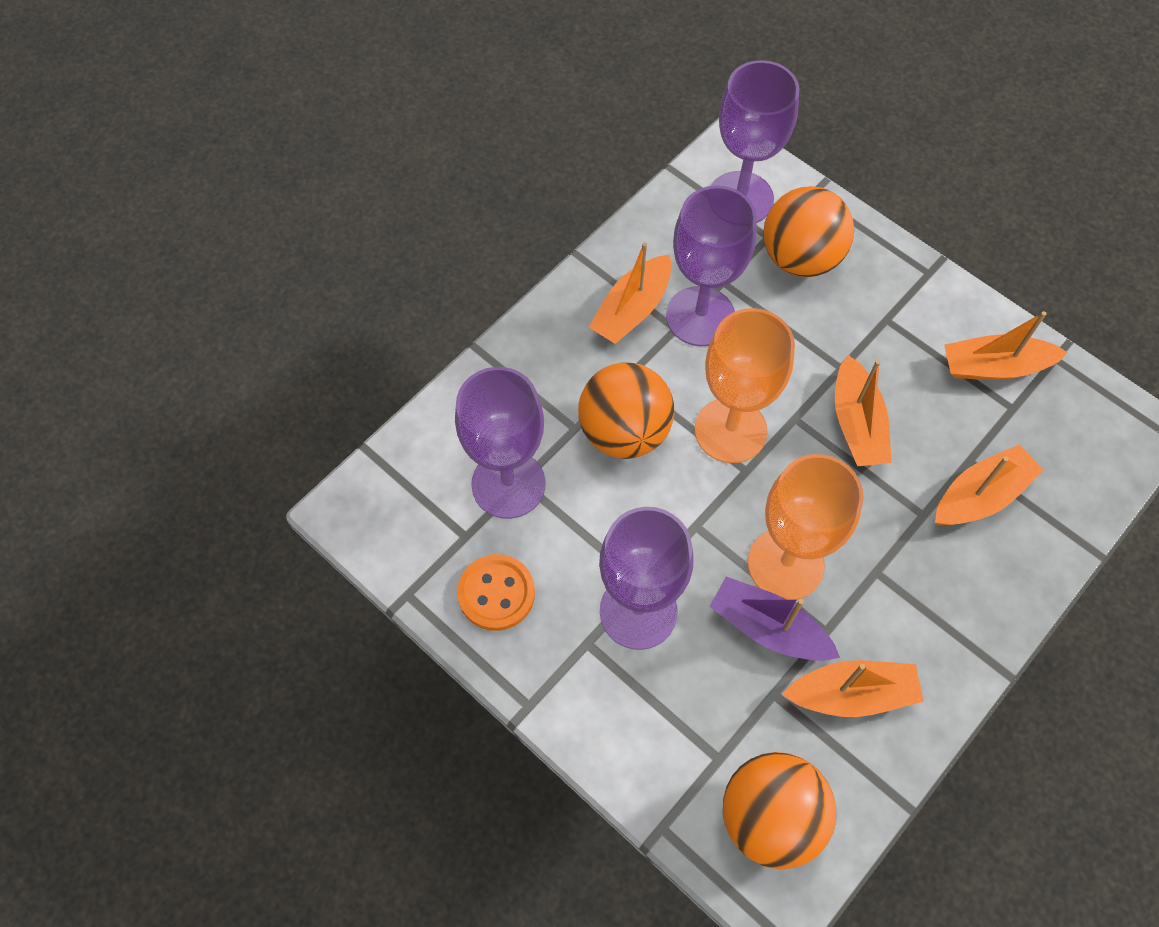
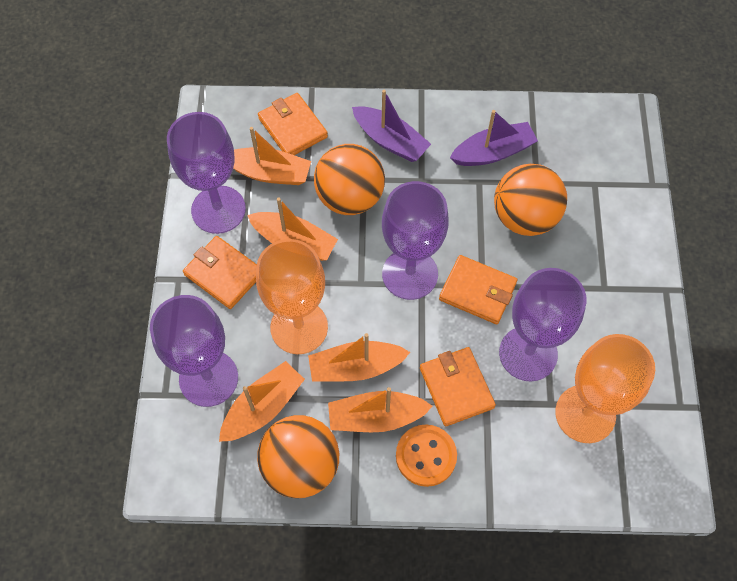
orange wallet: none = 0 -> [183,236,257,309] [258,93,328,155] [420,347,496,426] [439,255,517,324] = 4
purple boat: [709,577,840,661] = 1 -> [352,90,431,162] [450,110,538,166] = 2

